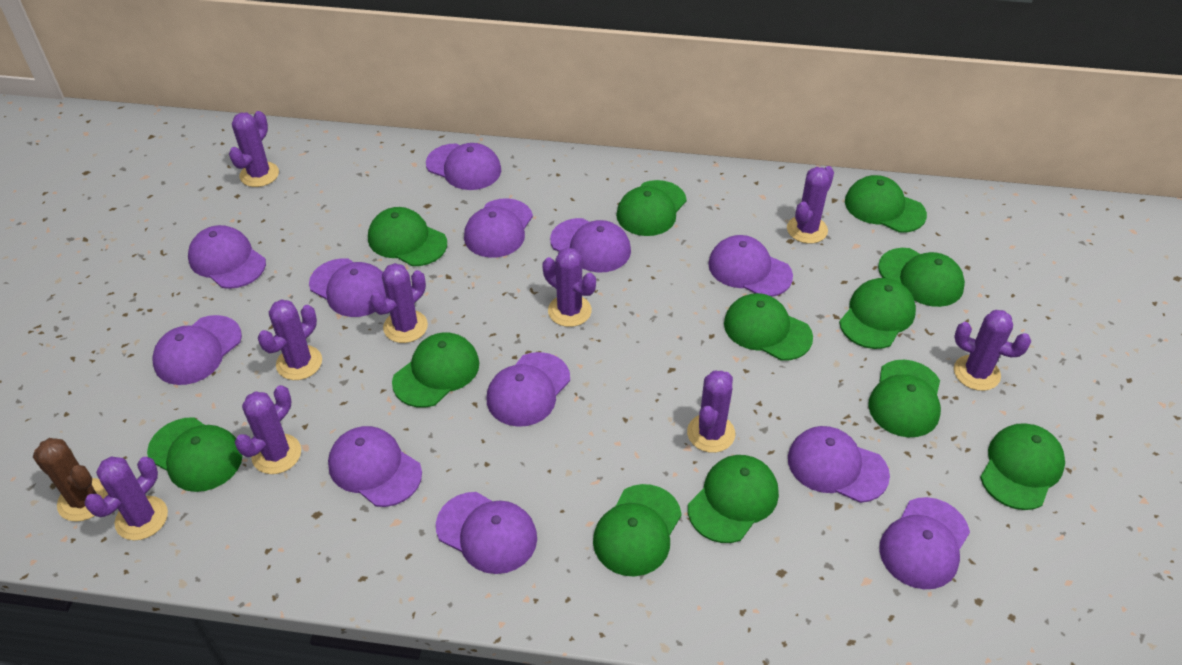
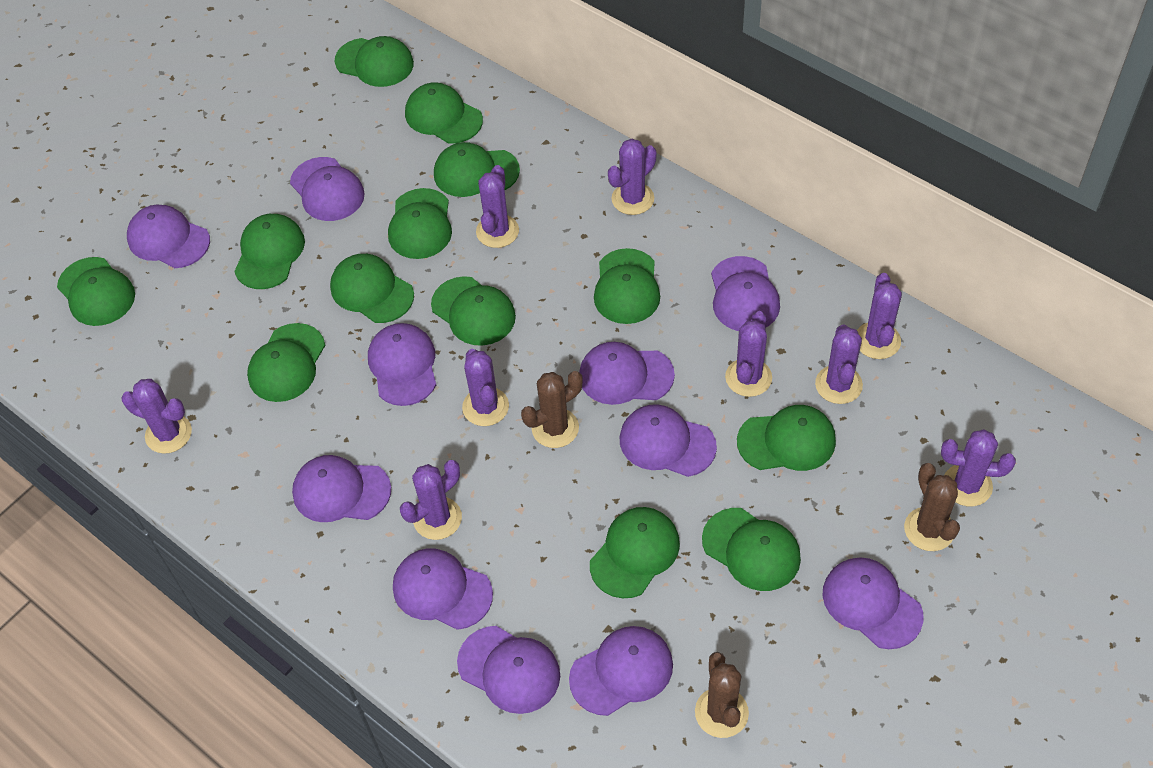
brown cactus: [33,438,108,522] = 1 -> [521,371,583,448] [695,652,749,738] [904,463,960,551] = 3
green cap: [147,417,243,492] [368,207,447,266] [392,332,479,408] [593,484,682,577] [616,180,687,236] [688,455,779,543] [724,293,813,360] [839,278,916,349] [845,175,927,233] [868,360,941,437] [878,248,965,307] [980,423,1065,510] = 12 -> [57,257,135,326] [234,214,305,289] [247,323,325,402] [330,254,414,323] [335,36,414,87] [388,188,452,259] [405,82,483,144] [431,276,516,346] [434,142,520,197] [590,507,680,598] [594,248,660,324] [702,508,801,591] [737,405,836,471] = 13
purple cap: [152,315,242,385] [188,225,266,289] [309,258,386,317] [328,426,422,507] [426,143,501,190] [436,492,537,574] [464,198,533,258] [487,352,570,427] [550,218,631,273] [708,235,793,297] [788,426,890,503] [879,497,970,589] = 12 -> [127,205,210,268] [290,157,365,221] [292,455,391,522] [368,323,436,406] [393,548,493,630] [457,626,560,714] [569,626,673,716] [579,342,675,405] [620,404,717,477] [711,256,780,331] [823,558,923,649] = 11

